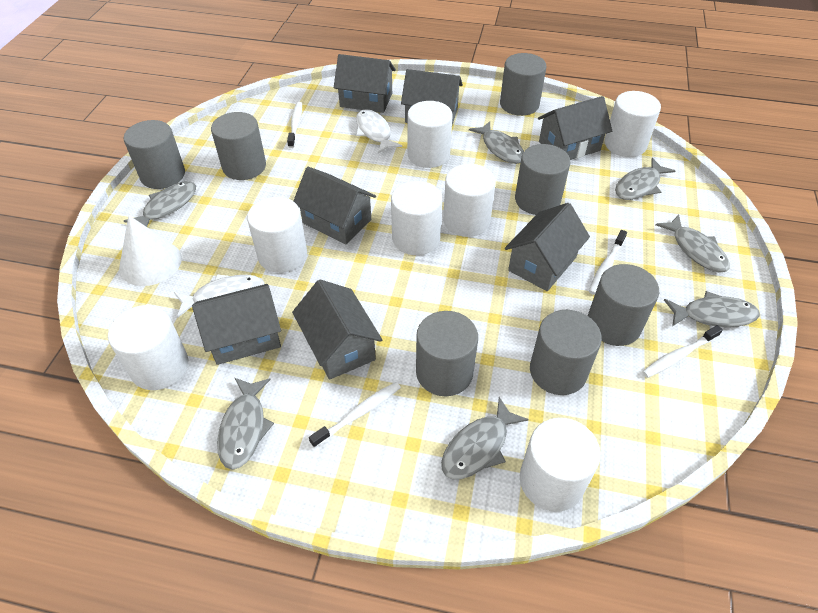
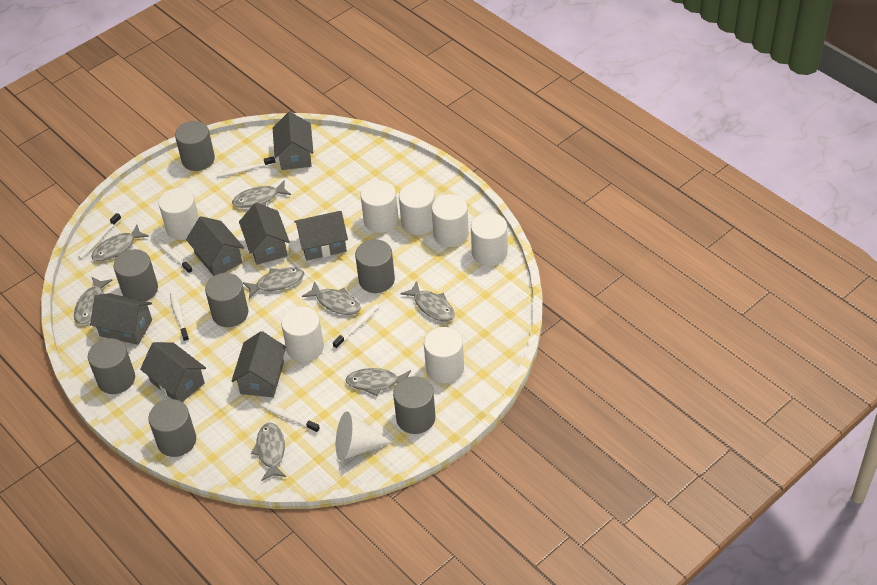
grey fish: [124,181,196,227] [217,378,274,470] [441,397,529,479] [469,121,524,164] [615,158,675,200] [656,215,730,273] [664,291,760,327] = 7 -> [74,277,113,324] [91,225,149,261] [232,180,291,208] [243,267,304,299] [251,423,287,481] [302,281,361,315] [345,368,411,396] [400,281,455,322] = 8
white fish: [174,274,265,317] [356,109,402,154] = 2 -> none = 0
white toothbrush: [287,102,302,148] [309,382,401,448] [589,230,627,295] [642,325,723,378] = 4 -> [78,213,121,259] [153,237,193,274] [170,292,189,342] [216,156,275,177] [259,401,320,433] [333,304,379,349] = 6

